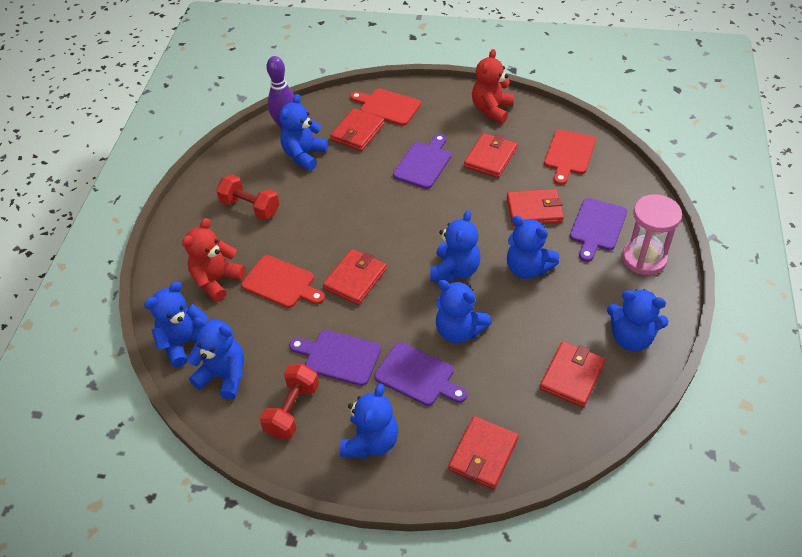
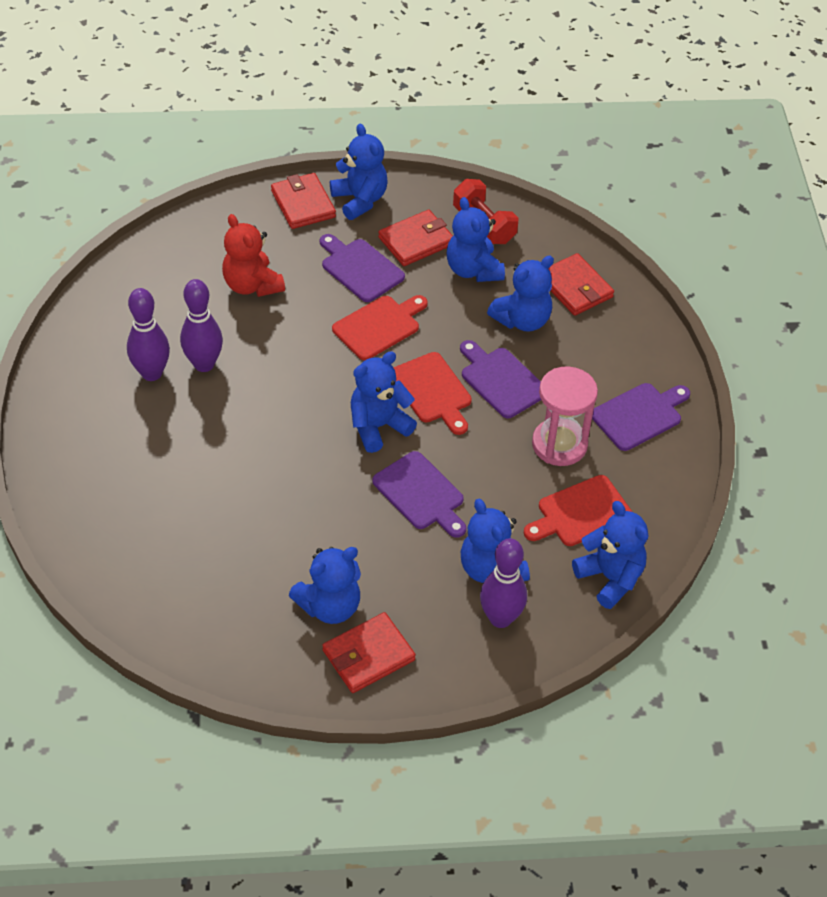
blue teddy bear: [144,281,209,368] [187,317,244,400] [279,94,328,171] [340,383,398,458] [430,210,481,282] [436,280,491,343] [507,216,559,279] [607,289,669,351] = 8 -> [289,547,361,624] [330,124,388,220] [351,351,417,453] [447,197,505,282] [460,499,530,583] [487,256,554,332] [572,501,648,609] = 7
purple bowling pin: [266,56,294,130] = 1 -> [127,288,170,381] [180,279,223,372] [480,538,527,628] = 3
red dumbbell: [216,175,279,220] [259,364,319,439] = 2 -> [453,179,518,244] = 1
red teddy bear: [182,218,245,302] [472,49,514,124] = 2 -> [222,214,285,297] = 1
red wallet: [323,249,387,305] [330,108,385,151] [448,416,519,490] [464,133,517,178] [507,189,564,226] [540,342,605,407] = 6 -> [271,173,336,229] [322,612,416,693] [378,210,453,266] [548,253,614,316] = 4

